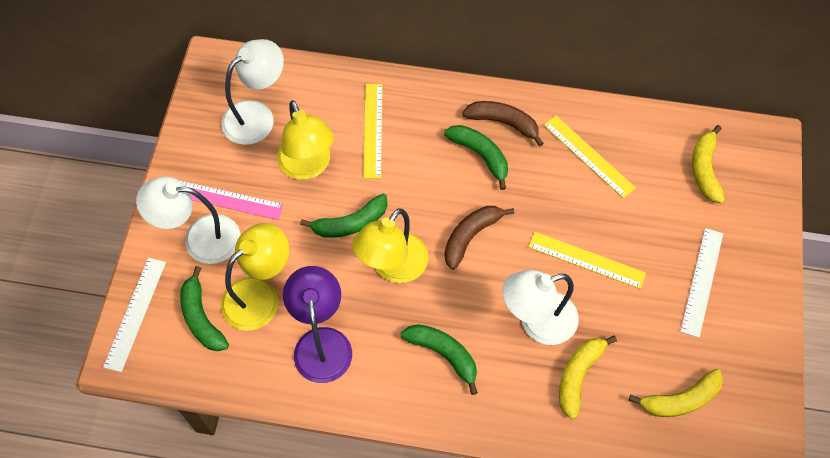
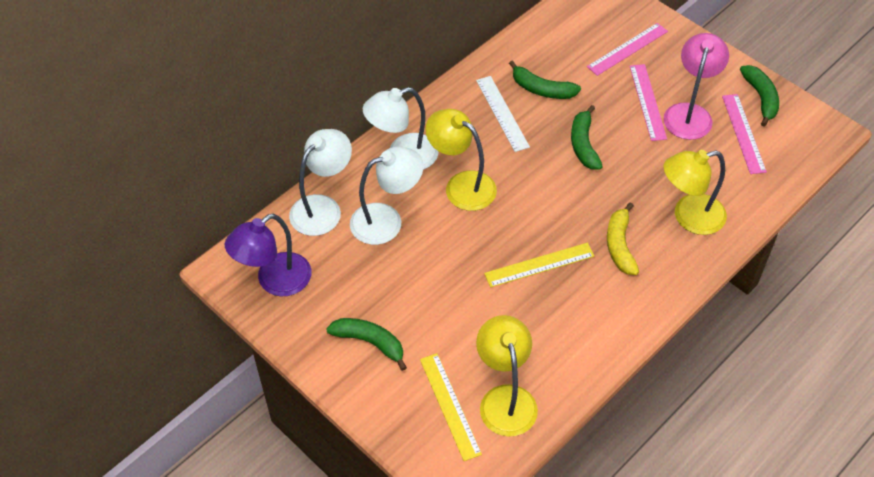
brown banana: [444,206,514,270] [462,101,544,146] = 2 -> none = 0
pink lamp: none = 0 -> [663,33,729,140] = 1
pink ruler: [179,180,284,220] = 1 -> [587,23,668,76] [630,64,667,141] [722,94,767,174] = 3
white ruler: [103,258,166,372] [680,228,723,338] = 2 -> [476,76,530,152] = 1
yellow banana: [559,336,617,419] [629,369,723,417] [692,125,725,203] = 3 -> [607,202,639,275] = 1
yellow ruler: [363,84,383,178] [528,232,646,289] [544,115,636,198] = 3 -> [420,353,482,461] [484,243,595,287] = 2

